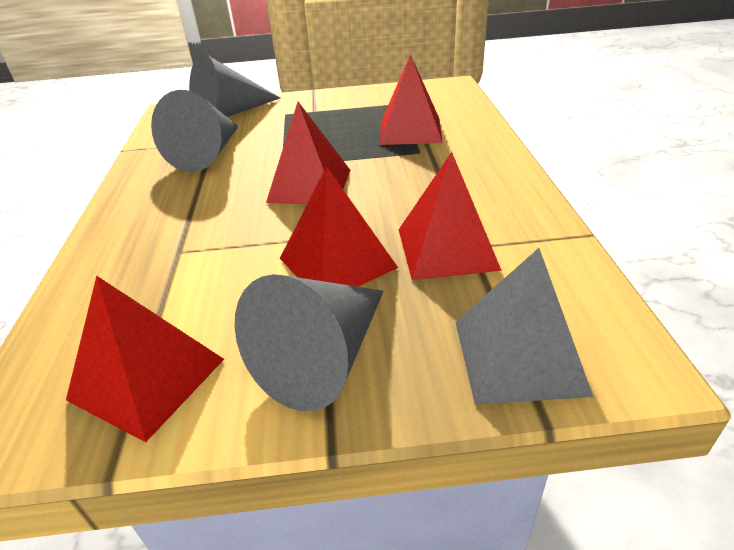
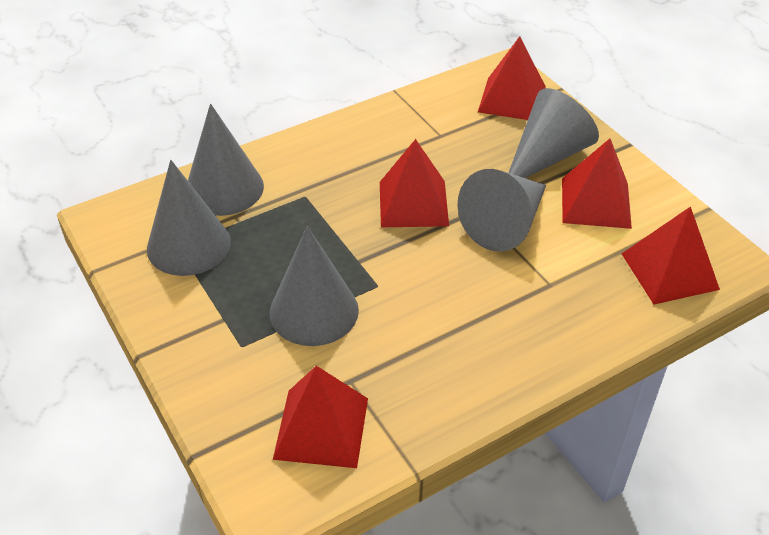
grey cone: [151,90,239,172] [189,54,280,117] [234,274,384,411] = 3 -> [147,160,231,276] [188,103,264,216] [270,226,359,346] [457,169,546,252] [508,88,599,178] = 5
grey pyramid: [455,248,594,404] = 1 -> none = 0

